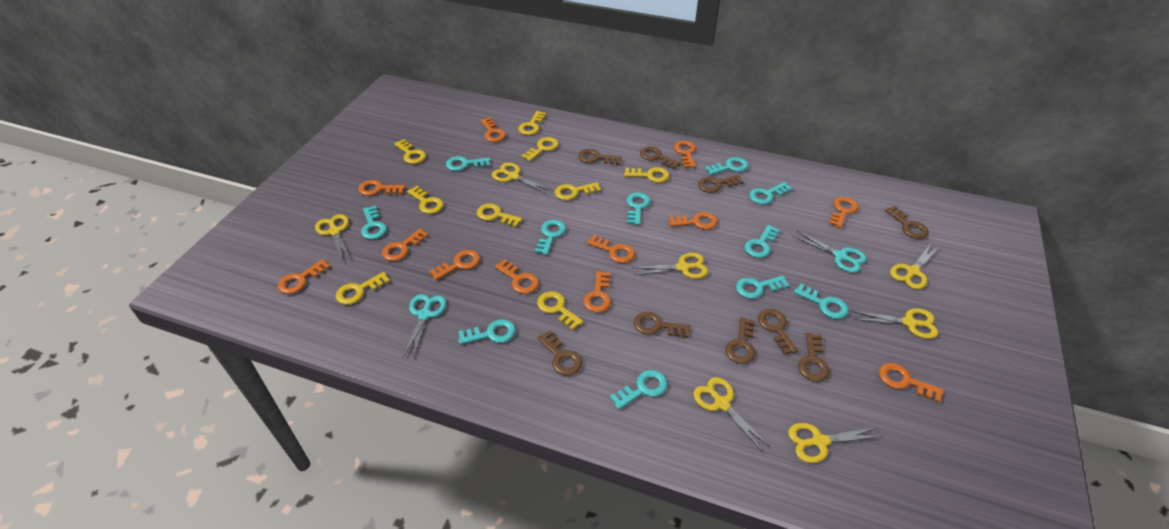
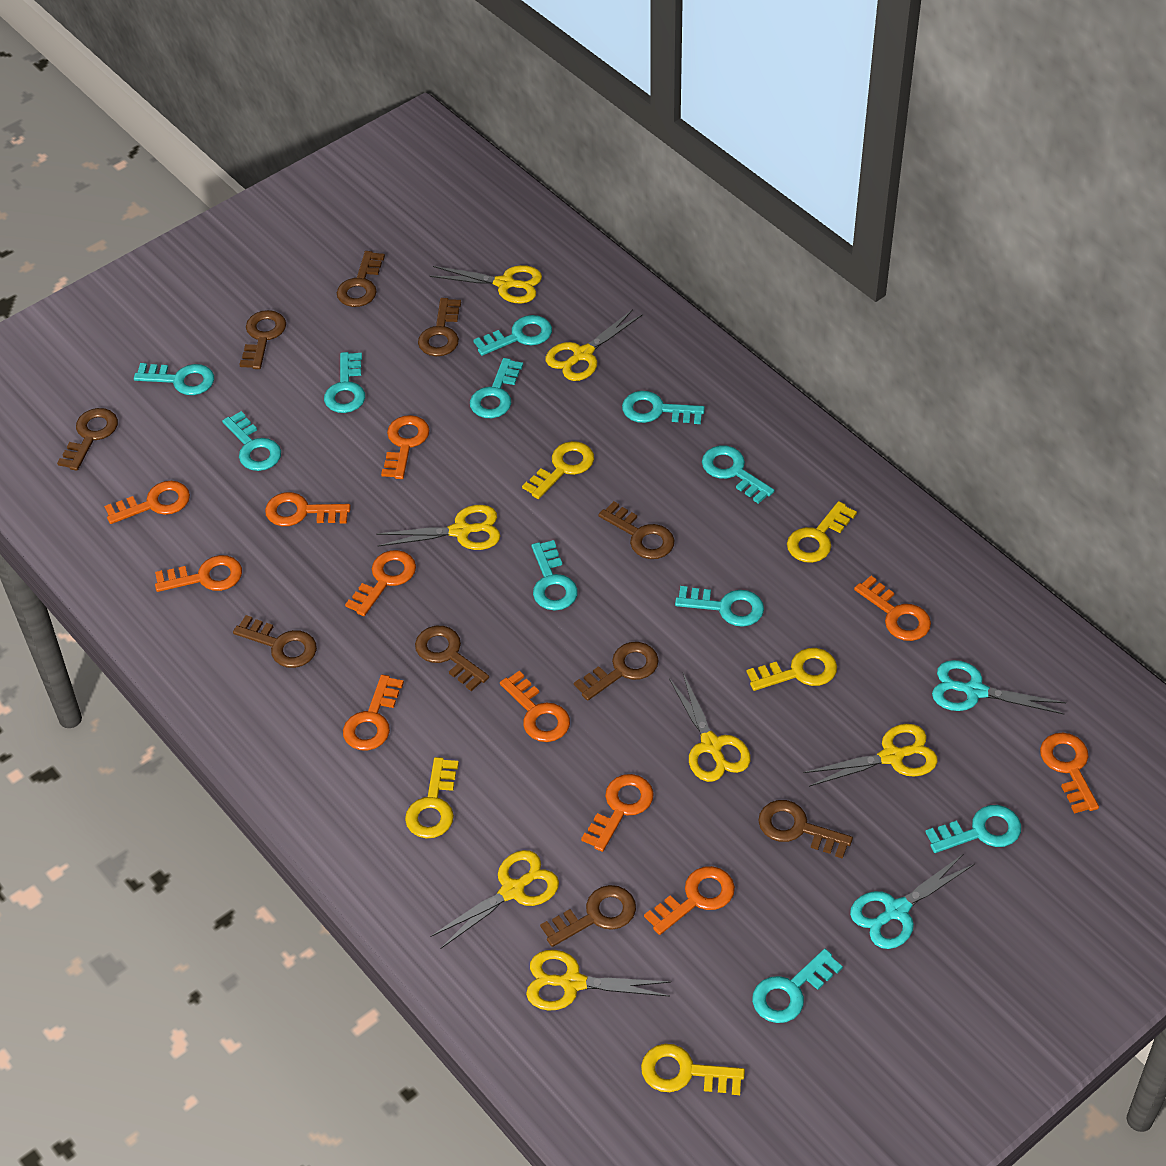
brown key: [538,330,582,376] [578,149,622,165] [634,312,691,338] [640,146,681,169] [698,175,743,193] [725,317,755,364] [758,309,799,355] [798,333,830,382] [885,206,929,239] = 9 -> [57,408,118,471] [233,615,317,668] [239,310,286,369] [337,251,385,307] [415,626,489,691] [418,298,461,356] [540,885,636,947] [574,642,659,701] [598,501,675,559] [758,800,853,859] = 10
orange key: [278,259,330,294] [358,180,405,196] [382,228,429,261] [429,250,480,280] [480,117,506,142] [495,259,539,294] [583,271,611,313] [587,235,635,263] [669,212,718,230] [674,141,696,168] [829,197,859,228] [879,363,944,403] = 12 -> [104,481,190,524] [155,555,242,592] [265,492,351,526] [343,675,404,751] [345,550,416,616] [381,415,429,479] [500,670,570,742] [581,774,654,852] [644,866,735,935] [854,576,931,641] [1040,733,1099,814] = 11
yellow key: [336,272,390,305] [394,139,426,164] [407,186,444,214] [477,203,523,227] [518,111,546,135] [522,137,559,161] [537,291,583,330] [555,182,601,200] [624,167,670,183] = 9 -> [405,757,459,839] [522,441,594,499] [641,1044,745,1095] [747,648,837,691] [787,501,857,563] = 5

